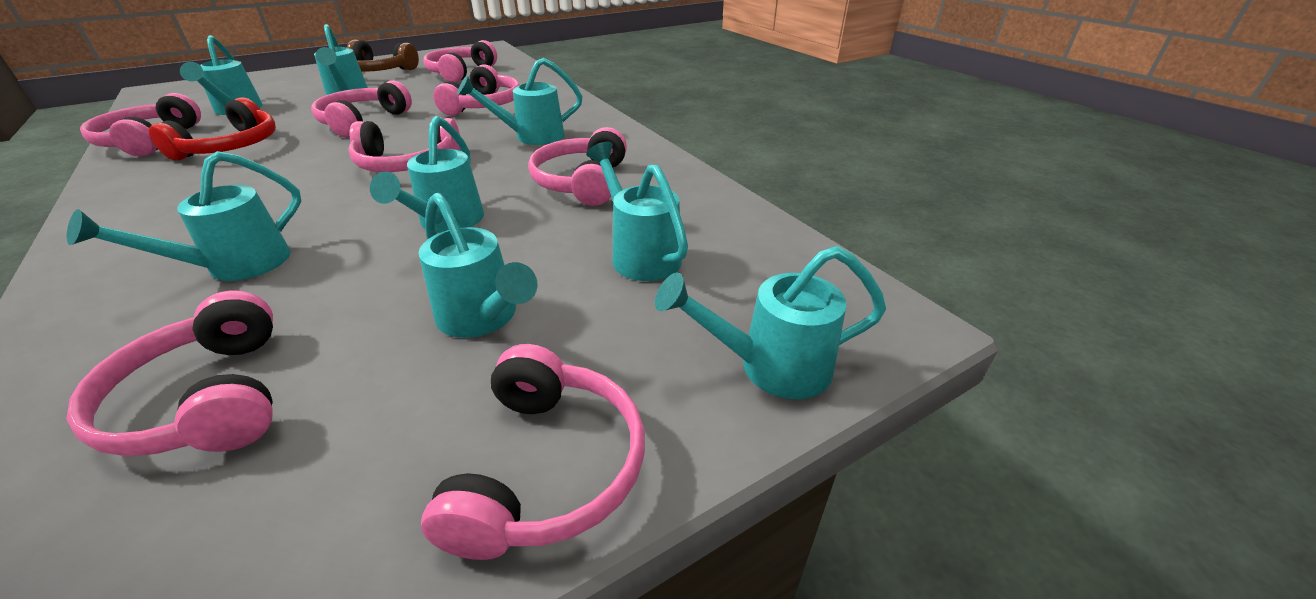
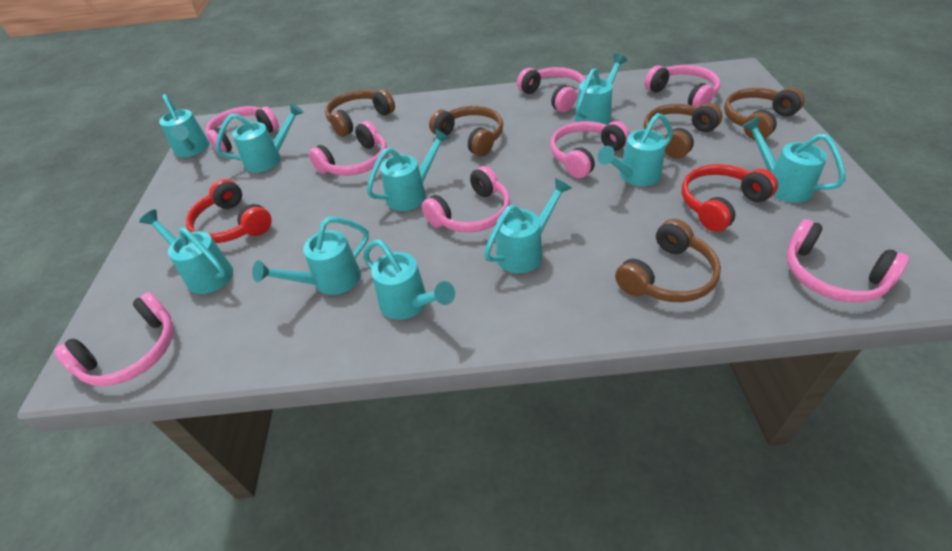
brown headphones: [347,40,419,72] = 1 -> [325,89,395,137] [429,106,503,156] [615,219,721,302] [644,103,723,158] [724,87,805,140] = 5
red headphones: [149,97,276,161] = 1 -> [186,179,272,243] [681,164,778,232] = 2
turquoise watering can: [67,151,302,281] [180,35,263,115] [314,24,368,95] [370,116,484,233] [419,193,538,338] [457,58,583,145] [586,142,688,281] [655,246,886,399] = 8 -> [139,210,233,294] [159,94,209,157] [216,103,304,172] [252,217,369,295] [363,240,455,320] [367,129,450,211] [484,178,572,273] [575,54,627,125] [597,113,673,186] [741,116,846,203] = 10

